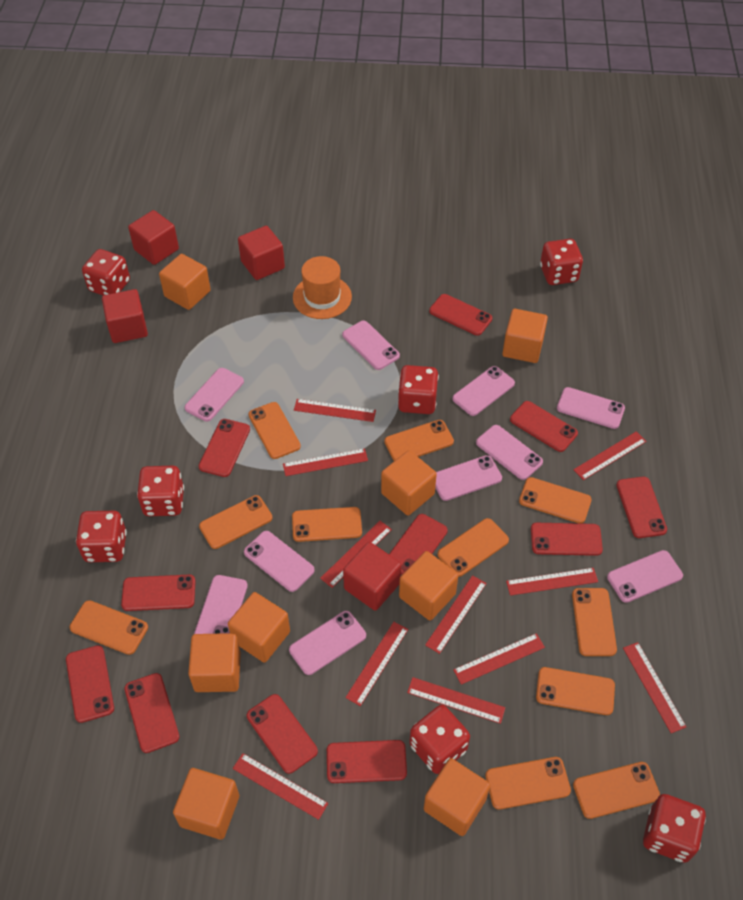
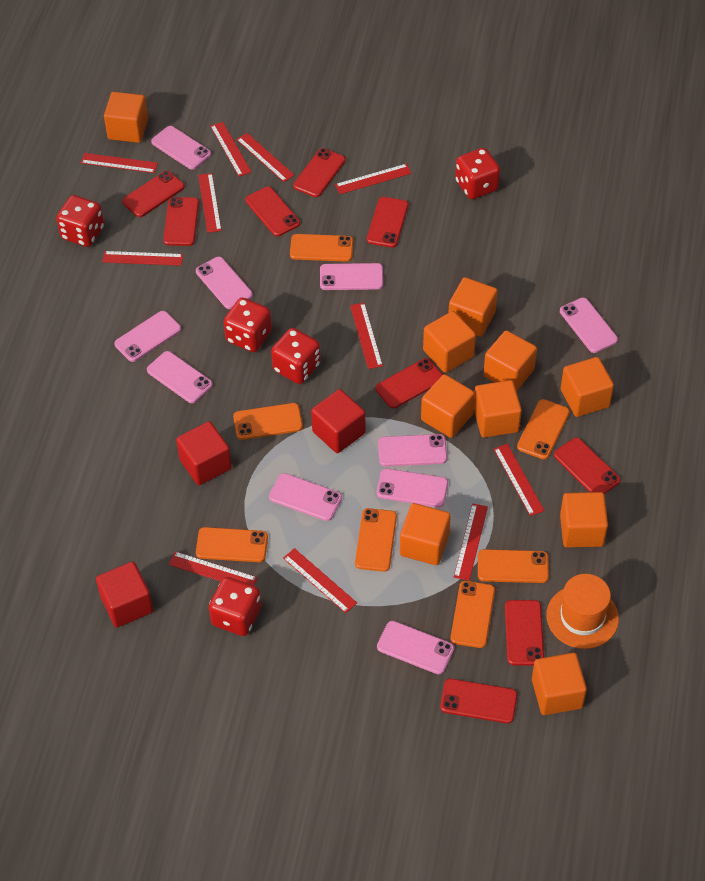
orange cube: [159,254,211,310] [173,768,239,840] [188,633,241,692] [228,592,290,663] [381,450,437,516] [399,551,458,621] [424,758,490,836] [502,309,548,363] = 8 -> [104,92,148,143] [400,503,451,565] [421,374,475,438] [423,311,476,373] [449,277,498,337] [474,380,522,438] [483,330,537,391] [532,653,587,715] [560,492,608,547] [561,357,614,417] = 10
orange phone: [69,600,148,655] [199,495,272,549] [249,402,301,459] [292,507,362,542] [384,420,454,461] [438,518,509,577] [485,757,571,810] [519,477,592,524] [536,667,615,715] [572,588,617,656] [573,762,660,819] = 11 -> [196,527,268,562] [233,403,303,440] [290,234,353,262] [355,508,397,572] [451,581,495,648] [478,549,549,583] [517,399,570,459] = 7
red cube: [102,289,148,343] [128,210,179,265] [238,226,285,280] [343,542,401,611] = 4 -> [96,561,153,628] [176,421,232,485] [311,389,365,453] = 3
red dice: [76,511,127,562] [82,249,130,295] [137,466,184,516] [398,365,439,414] [410,705,470,774] [540,239,583,285] [643,794,706,863] = 7 -> [56,195,104,247] [209,577,261,636] [224,298,272,352] [271,328,320,384] [455,148,500,199] = 5
red phone: [66,645,114,723] [121,574,196,611] [124,673,179,753] [199,419,250,477] [247,694,318,774] [327,740,407,783] [389,514,448,574] [429,294,492,336] [510,401,578,452] [531,523,603,556] [616,477,667,538] = 11 -> [122,171,185,217] [163,197,199,246] [245,187,300,237] [293,148,346,197] [367,197,409,248] [375,358,443,408] [440,679,517,723] [505,600,544,665] [554,438,620,494] = 9

